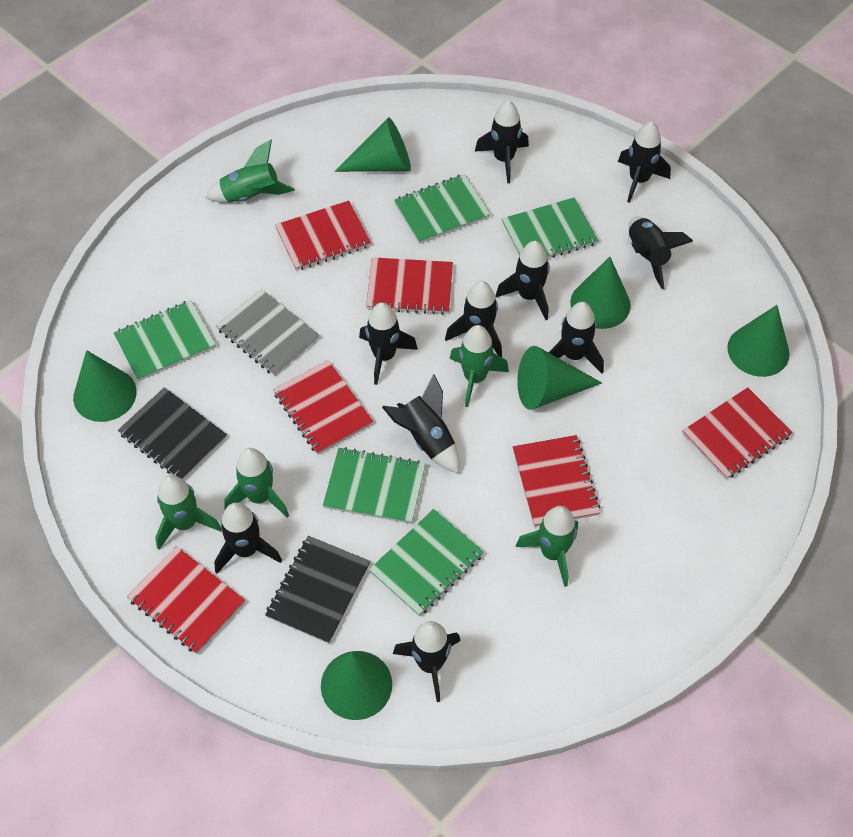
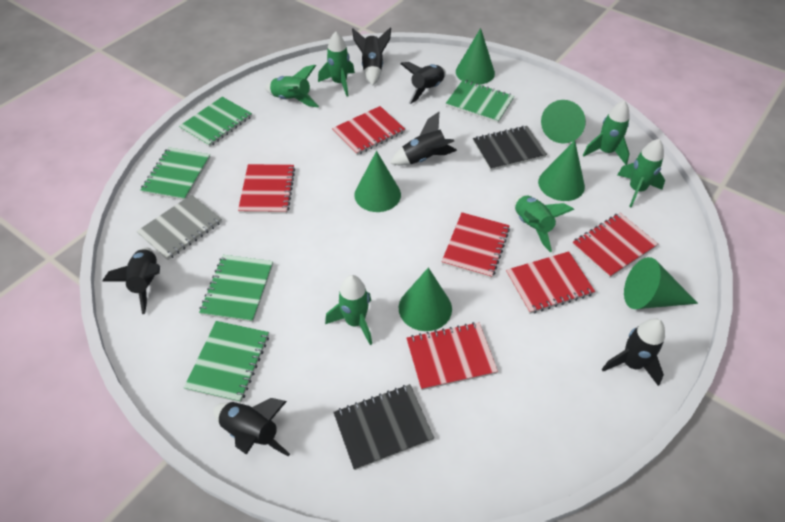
black rocket: [214,503,282,573] [359,302,418,385] [382,374,459,474] [393,621,461,702] [445,281,502,357] [475,100,529,183] [496,241,550,320] [548,302,604,373] [618,121,671,203] [629,216,693,289] = 10 -> [102,247,160,314] [213,398,290,456] [352,28,391,85] [390,112,457,166] [400,62,446,104] [602,318,665,386] = 6
green rocket: [155,475,222,550] [205,140,295,203] [224,448,289,518] [449,325,509,407] [516,506,578,587] = 5 -> [265,65,319,107] [318,32,355,96] [325,275,372,345] [514,195,574,252] [583,100,630,165] [618,139,665,207] = 6

